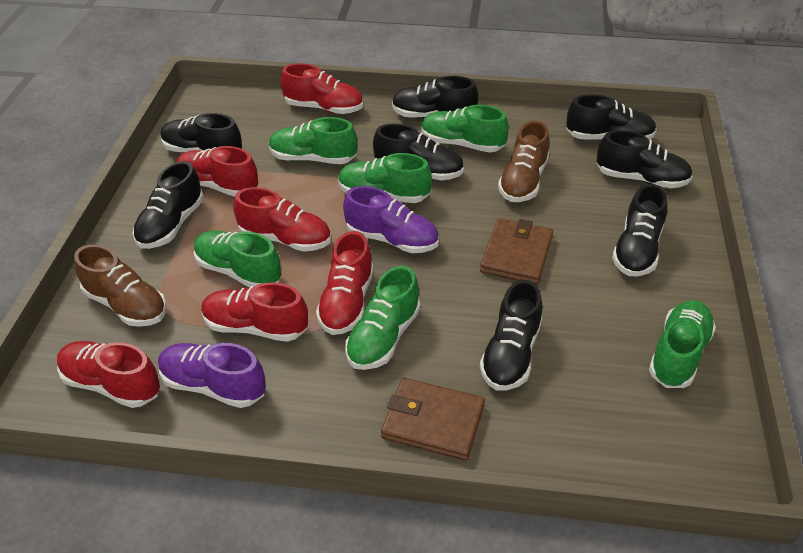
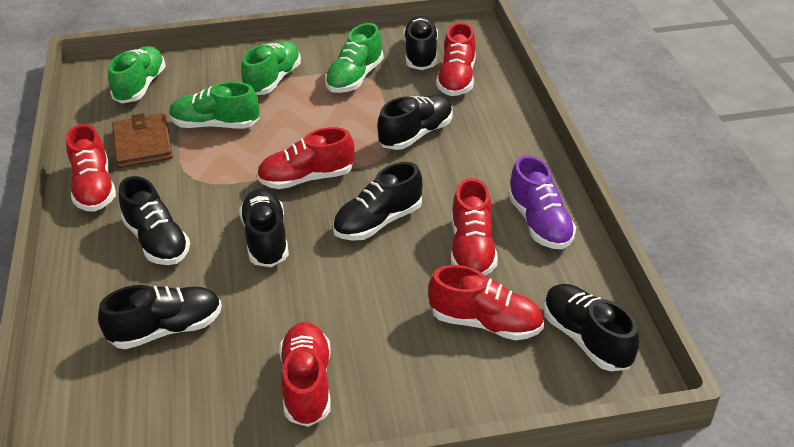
black shoe: [133,161,204,249] [161,113,242,153] [373,124,464,181] [392,76,479,118] [480,280,543,391] [566,94,657,140] [597,130,693,188] [612,184,667,276] = 8 -> [98,285,222,349] [119,176,190,265] [239,189,289,267] [333,162,422,241] [377,95,453,150] [403,16,438,70] [543,284,639,371] = 7
brown shoe: [74,245,167,327] [498,121,549,202] = 2 -> none = 0
brown wallet: [381,378,485,461] [480,218,553,285] = 2 -> [112,113,173,168] = 1
green shoe: [194,231,282,287] [269,117,357,164] [338,153,432,203] [345,266,421,370] [421,105,509,153] [649,300,716,388] = 6 -> [108,46,166,103] [169,82,260,128] [241,41,301,95] [325,23,383,93] = 4
purple shoe: [158,343,266,408] [343,186,439,253] = 2 -> [508,155,576,249] = 1

